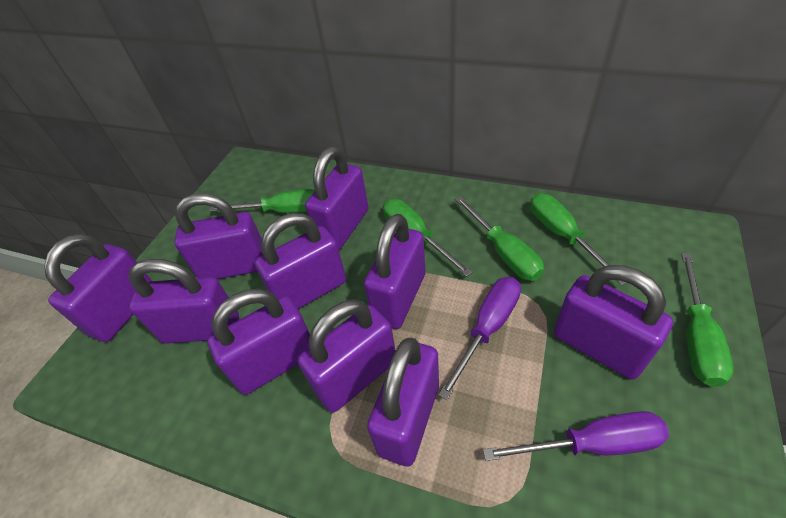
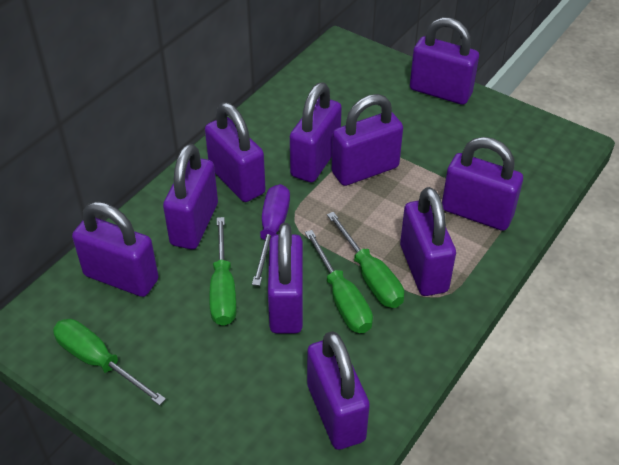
green screwdriver: [209,189,315,213] [383,199,473,277] [455,196,544,281] [530,193,626,285] [681,253,733,387] = 5 -> [53,319,166,406] [209,217,237,326] [305,230,373,333] [327,212,404,308] = 4
purple screwdriver: [438,277,521,400] [483,411,669,461] = 2 -> [252,184,290,286] = 1

